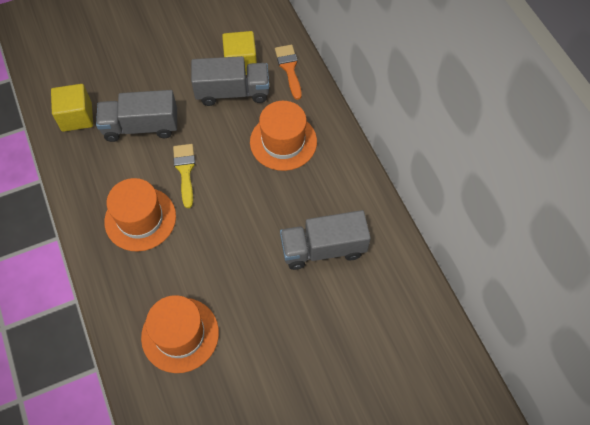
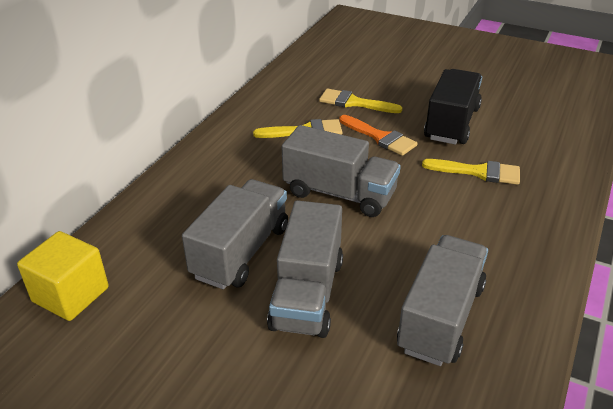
black truck: none = 0 -> [424,69,482,145] = 1
grey truck: [96,90,177,142] [191,56,269,106] [280,210,371,270] = 3 -> [182,179,288,289] [267,200,343,338] [282,125,401,217] [397,235,488,366] = 4
orange hat: [104,178,176,251] [141,295,219,373] [250,101,317,171] = 3 -> none = 0
yellow brush: [173,144,195,208] = 1 -> [253,119,342,138] [319,88,402,113] [422,159,520,185] = 3
yellow cube: [51,84,93,132] [222,31,257,75] = 2 -> [17,231,109,321] = 1

